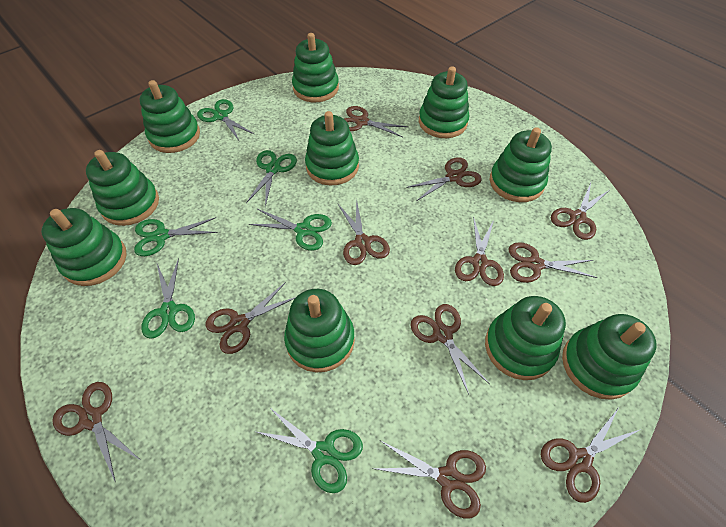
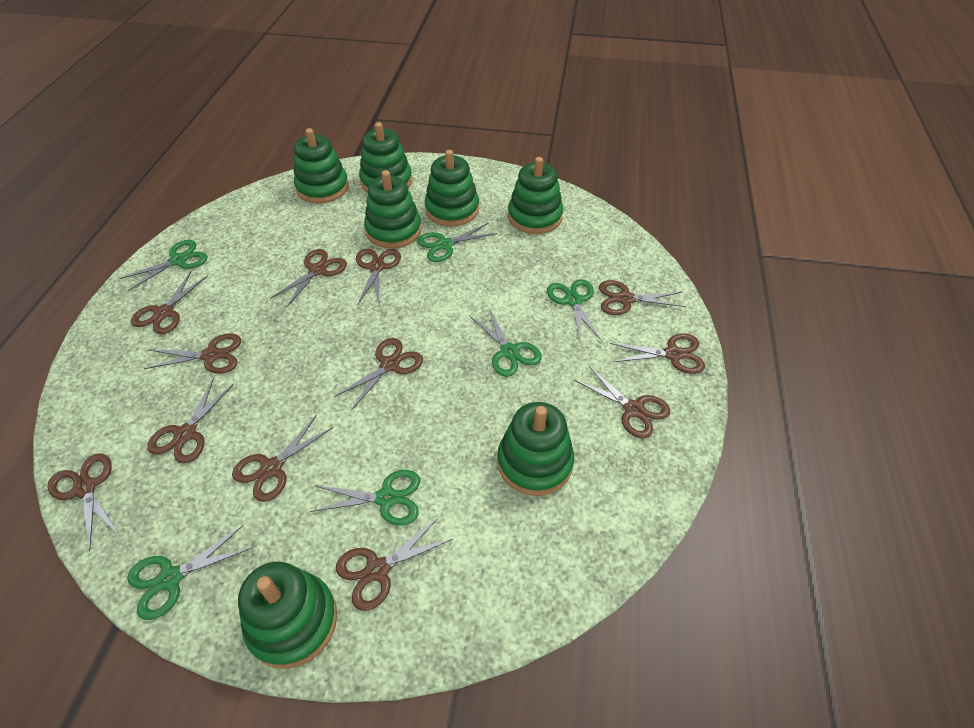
brown scissors: [52,382,140,482] [206,282,296,354] [338,198,390,265] [344,106,408,137] [373,441,486,519] [406,157,482,201] [411,304,490,395] [455,216,504,286] [509,242,598,283] [541,407,641,503] [551,183,609,240] = 11 -> [48,453,119,552] [131,271,208,334] [144,333,241,374] [147,378,234,464] [232,414,334,502] [270,249,347,308] [334,338,423,411] [336,517,453,611] [356,249,401,305] [574,366,670,439] [599,280,686,315] [610,333,705,374] = 12
green stacking toy: [41,208,126,286] [86,150,159,226] [140,80,200,153] [284,289,355,372] [292,33,339,102] [305,111,359,185] [419,66,469,138] [485,296,566,380] [490,127,552,202] [562,314,656,400] = 10 -> [238,562,337,669] [294,128,349,203] [359,122,412,193] [364,170,422,249] [424,150,479,227] [497,402,574,496] [508,157,563,234] = 7

